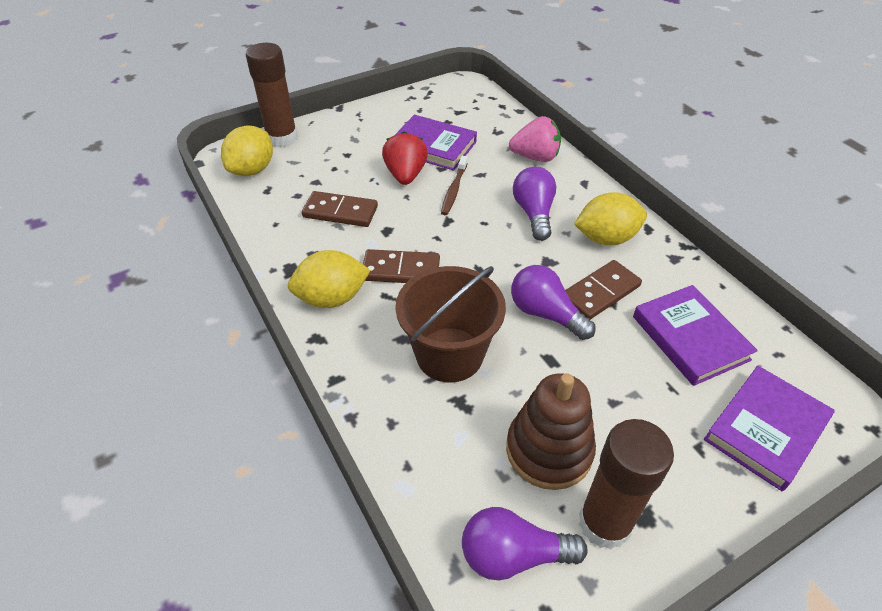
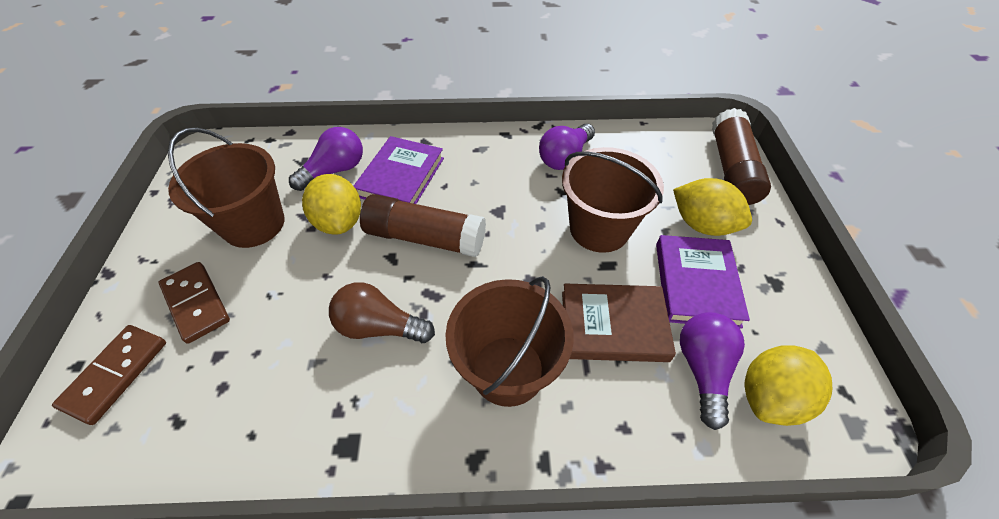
brown book: none = 0 -> [562,284,676,362] = 1
brown bucket: [395,266,506,383] = 1 -> [168,128,285,248] [445,276,574,407] [562,147,664,253] = 3
brown domino: [302,191,378,227] [363,249,440,283] [565,260,642,320] = 3 -> [52,325,166,425] [159,262,230,344] = 2
brown light bulb: none = 0 -> [329,282,435,343] = 1
brown stacking toy: [506,373,596,490] = 1 -> none = 0
brown toothbrush: [441,156,468,215] = 1 -> none = 0
pink strawberry: [509,116,561,162] = 1 -> none = 0
purple book: [395,115,477,171] [633,285,758,386] [704,366,835,491] = 3 -> [354,136,444,204] [656,235,750,329] = 2
red strawberry: [382,132,428,185] = 1 -> none = 0

